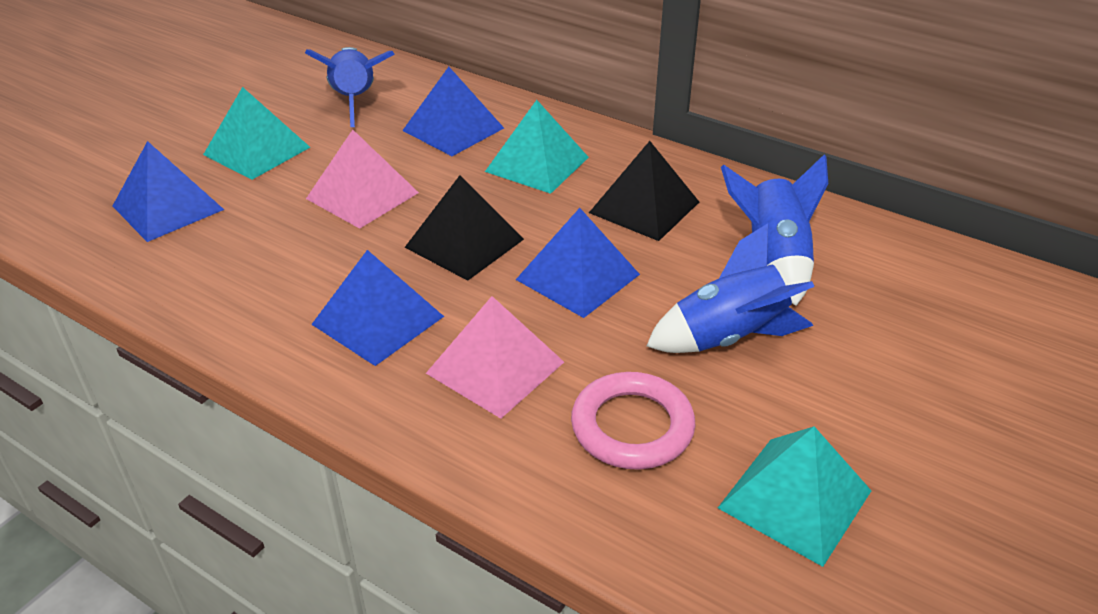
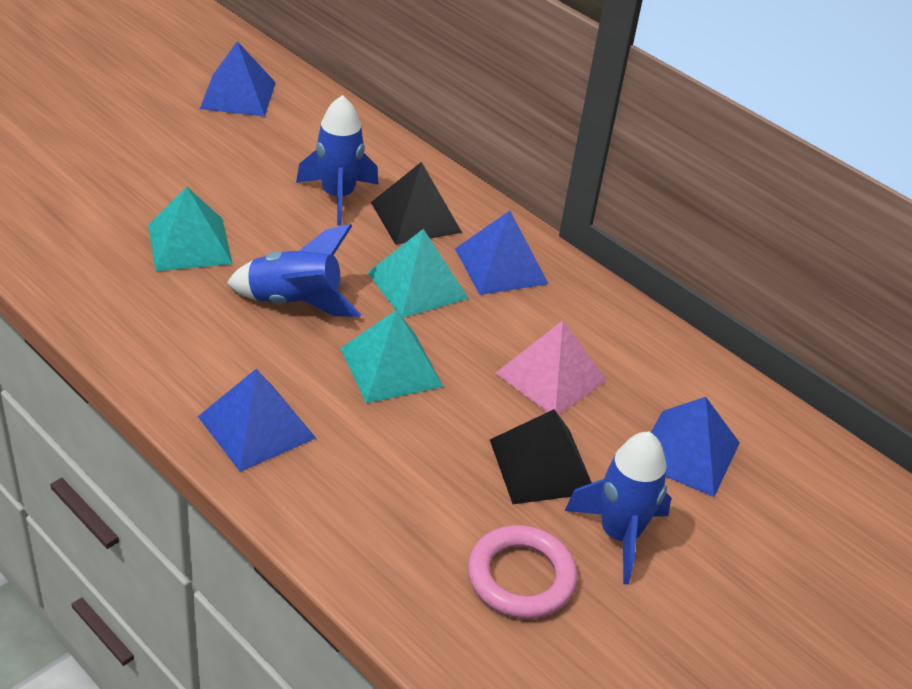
pink pyramid: [306,130,419,229] [426,296,564,418] = 2 -> [495,320,607,415] = 1

